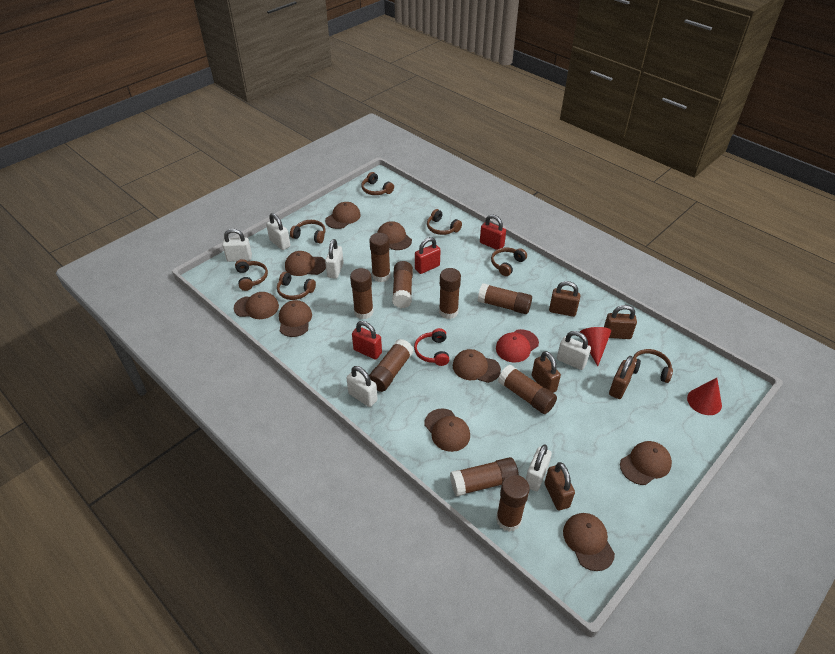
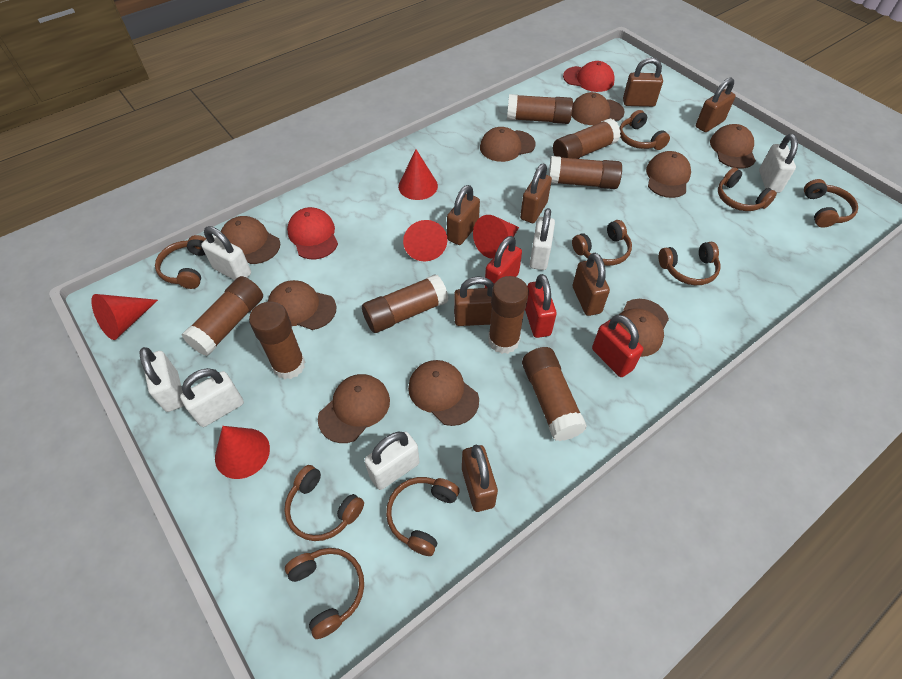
brown glue stick: [350,268,374,319] [369,233,391,282] [369,339,414,392] [392,261,413,308] [439,268,461,319] [450,457,519,496] [478,283,532,314] [496,475,530,532] [498,365,557,414] = 9 -> [182,276,263,356] [249,302,305,380] [362,274,448,333] [488,276,529,354] [507,94,573,124] [522,347,587,441] [548,156,622,189] [553,118,621,159] = 8
brown headphones: [235,259,268,291] [277,272,316,300] [290,220,325,244] [361,172,394,195] [427,209,462,235] [491,248,527,276] [632,349,673,383] = 7 -> [155,235,206,289] [284,465,364,541] [285,548,364,639] [386,477,460,556] [572,220,632,266] [620,110,670,150] [659,242,721,285] [718,167,777,211] [804,179,858,228] = 9
brown padlock: [532,351,561,393] [545,462,575,510] [549,281,580,317] [604,305,637,339] [609,356,635,399] = 5 -> [447,185,480,245] [454,277,494,326] [462,444,498,512] [520,163,552,223] [573,253,610,316] [623,57,663,107] [696,78,736,132] = 7
red cap: [496,329,539,363] = 1 -> [287,207,338,259] [563,61,615,92] = 2
red cone: [580,327,611,366] [687,378,722,415] = 2 -> [91,294,158,340] [215,426,270,479] [398,149,438,200] [403,220,447,262] [473,215,519,259] = 5
red headphones: [414,328,449,366] = 1 -> none = 0

